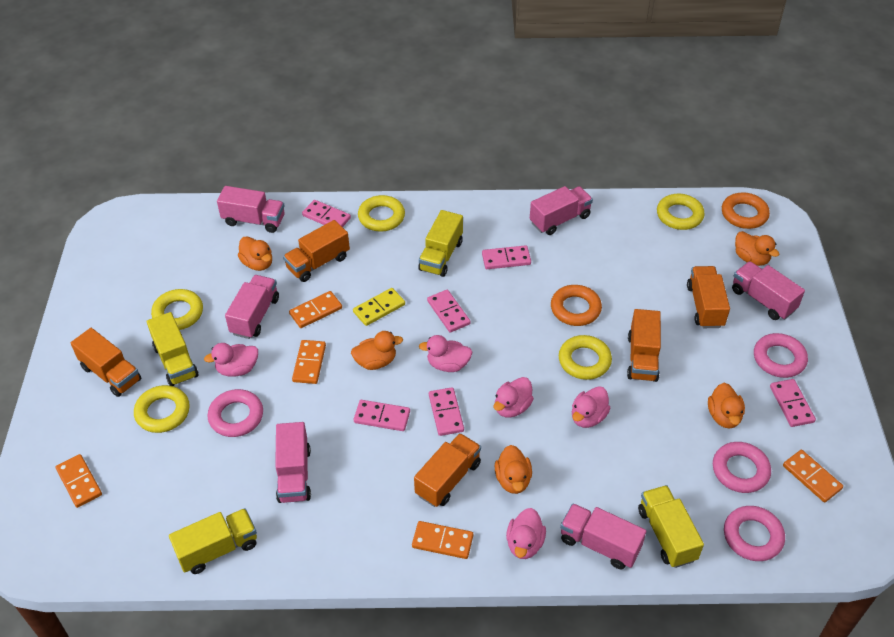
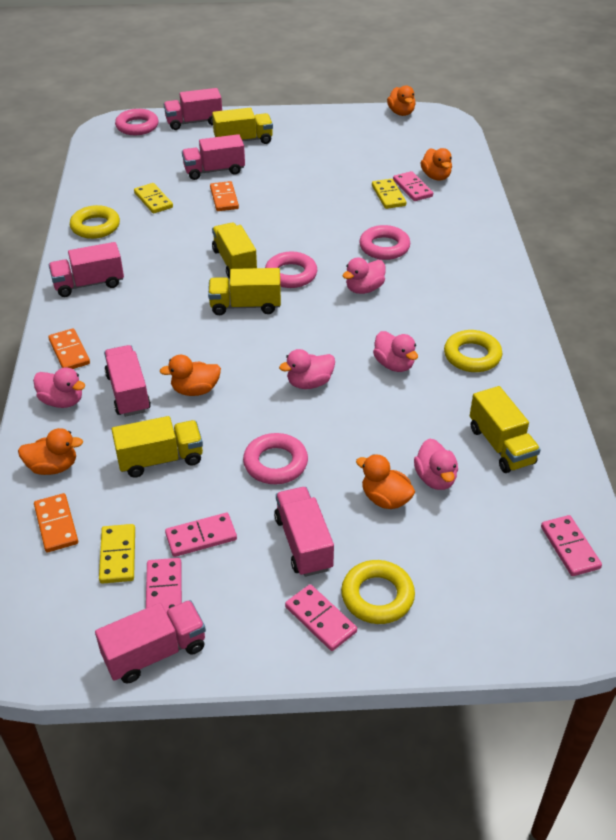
orange domino: [55,454,102,508] [289,291,342,328] [292,340,326,384] [412,521,473,559] [783,450,843,503] = 5 -> [34,493,78,552] [48,328,90,369] [210,181,239,211] = 3
orange ring: [551,285,602,326] [722,192,770,229] = 2 -> none = 0
orange truck: [71,328,141,397] [283,220,350,282] [414,433,481,507] [627,309,661,382] [687,266,730,328] = 5 -> none = 0
pink domino: [302,200,351,227] [354,400,410,431] [427,290,471,333] [429,387,464,436] [482,245,531,269] [770,379,816,427] = 6 -> [146,558,182,613] [165,513,237,557] [285,584,357,651] [393,171,433,201] [541,515,602,576] = 5
yellow domino: [353,288,405,326] = 1 -> [99,524,135,584] [134,183,173,214] [372,179,406,209] = 3
yellow ring: [134,385,190,433] [151,289,203,330] [358,195,405,231] [559,335,612,380] [657,194,705,230] = 5 -> [70,205,120,239] [341,560,415,624] [444,330,502,372] = 3
yellow truck: [147,312,199,386] [169,508,257,574] [418,210,463,277] [638,485,704,568] = 4 -> [111,416,203,478] [208,268,281,315] [212,108,273,144] [212,223,257,279] [470,386,541,473] = 5

